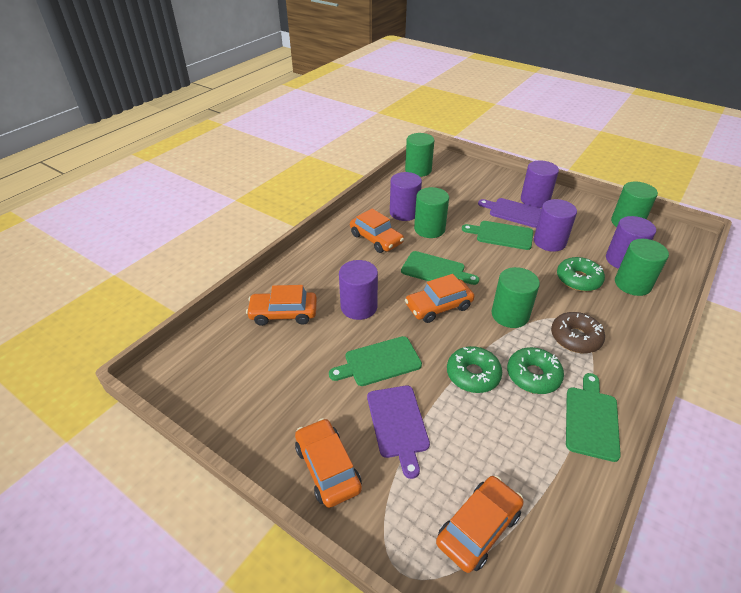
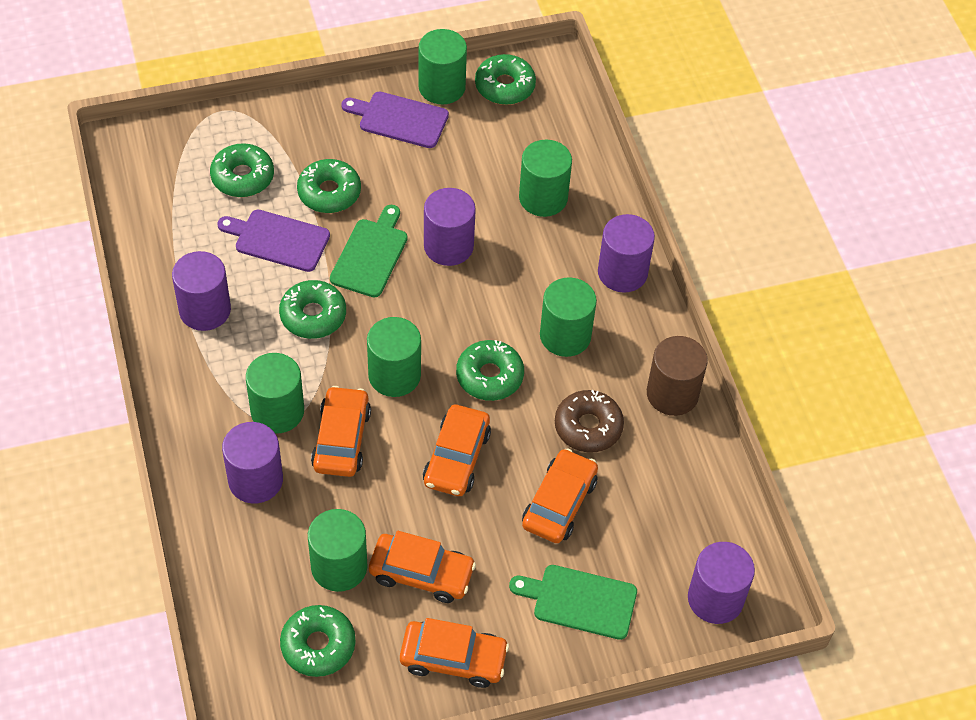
brown cylinder: none = 0 -> [647,336,708,416] = 1
green cutting board: [329,336,422,386] [401,251,479,285] [462,221,533,250] [566,373,621,462] = 4 -> [330,205,408,297] [509,565,637,640] = 2
green cylinder: [405,133,434,177] [414,187,449,238] [492,267,540,328] [611,182,658,227] [615,239,669,296] = 5 -> [246,353,304,434] [308,509,367,592] [367,317,421,397] [418,29,467,104] [519,140,572,217] [540,278,597,357] = 6
green donut: [447,346,502,393] [507,347,564,394] [557,257,605,292] = 3 -> [210,143,274,197] [279,280,346,339] [280,605,356,677] [297,159,361,213] [456,340,524,401] [475,54,536,105] = 6

